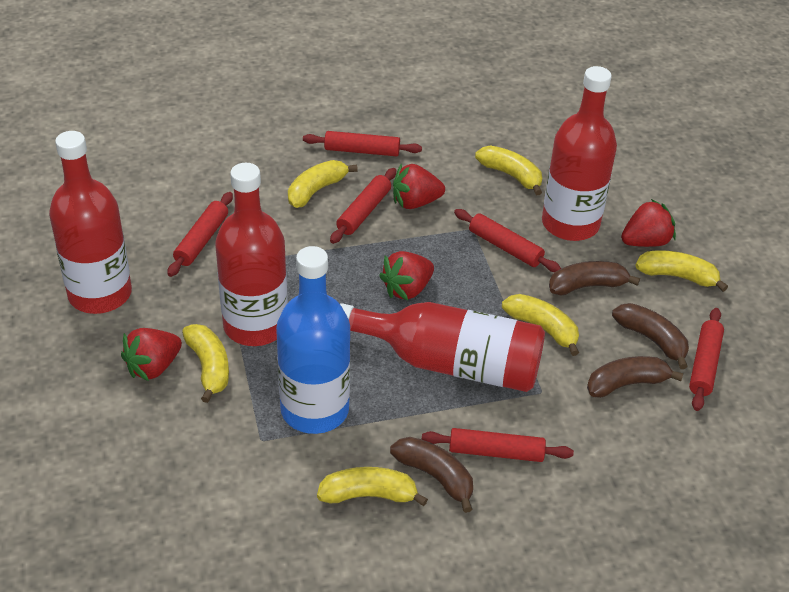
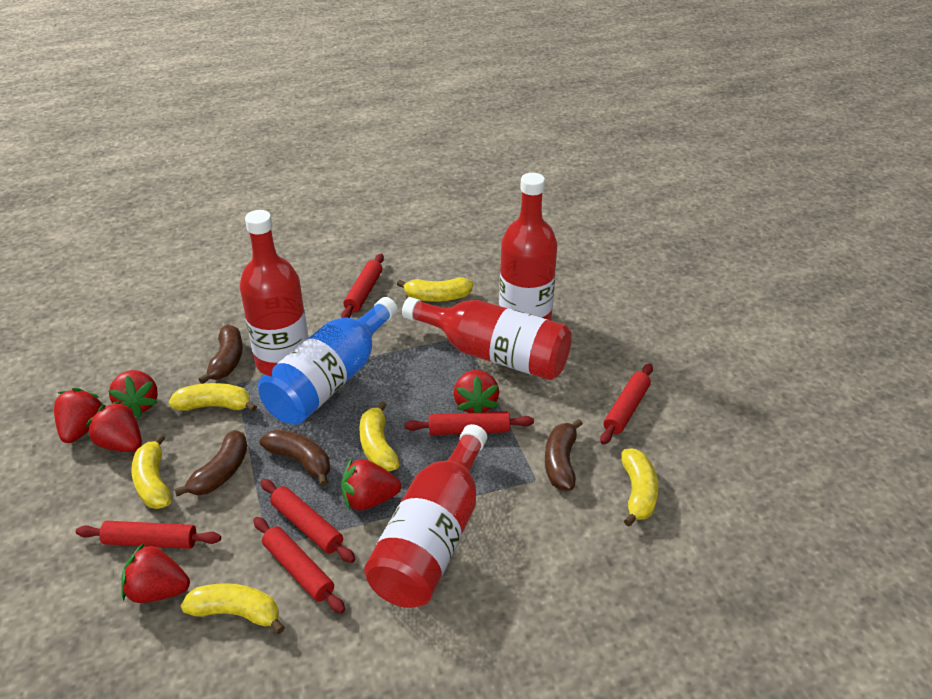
red strawberry: [121,328,182,381] [379,251,434,300] [393,163,445,209] [621,199,676,247] = 4 -> [54,388,104,443] [86,400,142,452] [109,370,158,418] [121,543,190,603] [341,458,401,510] [453,370,499,413] = 6

